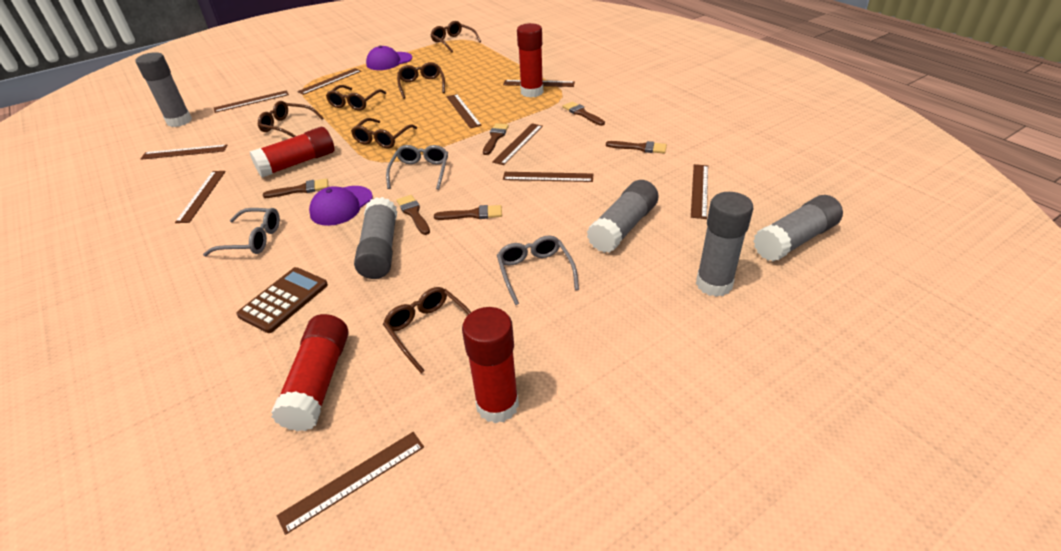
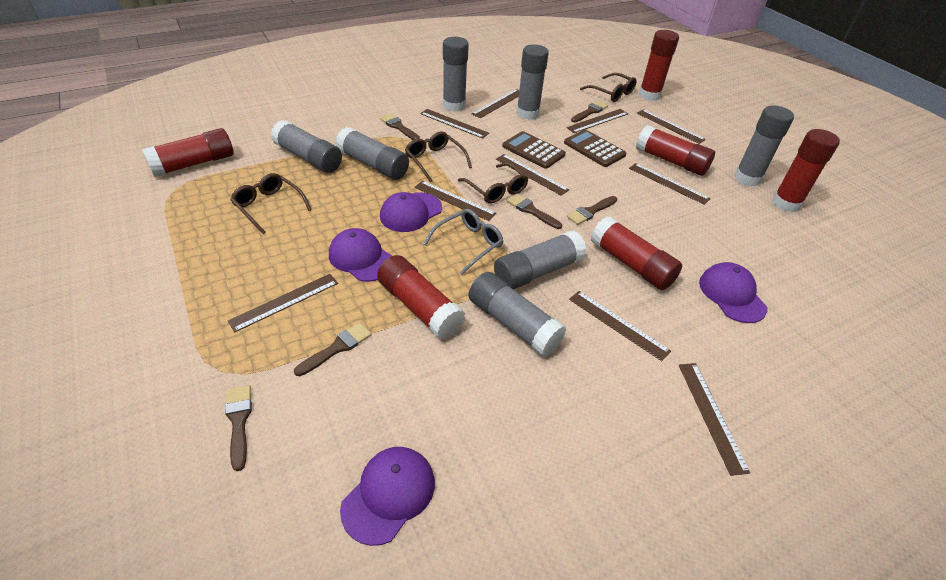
brown calculator: [236,267,328,333] = 1 -> [502,131,566,169] [564,130,626,167] = 2
brown glasses: [258,101,323,137] [326,85,386,111] [351,118,417,148] [383,287,471,374] [397,62,445,99] [430,21,481,52] = 6 -> [230,173,312,234] [405,131,472,182] [458,162,528,204] [580,73,637,102] = 4
grey glasses: [203,208,280,256] [386,145,448,190] [497,235,579,305] = 3 -> [423,209,503,275] = 1
grey glue stick: [136,52,192,127] [354,197,397,279] [587,180,659,253] [696,192,753,297] [753,195,843,262] = 5 -> [271,120,342,173] [335,127,409,180] [443,37,469,112] [469,272,566,357] [494,230,587,290] [516,44,549,120] [734,105,794,186] = 7
purple cap: [309,186,373,226] [366,46,412,70] = 2 -> [329,228,392,282] [340,447,435,546] [380,192,442,232] [699,262,767,323] = 4
red glue stick: [250,127,334,178] [271,314,348,431] [462,307,519,424] [517,23,543,98] = 4 -> [142,128,234,177] [377,255,465,340] [591,216,682,290] [636,125,715,176] [639,30,679,101] [772,129,840,212] = 6

